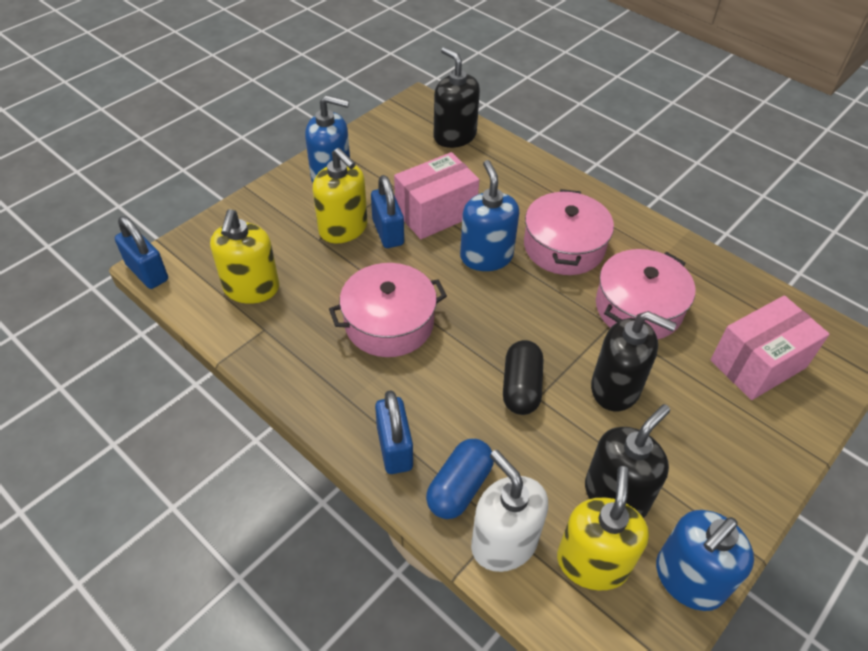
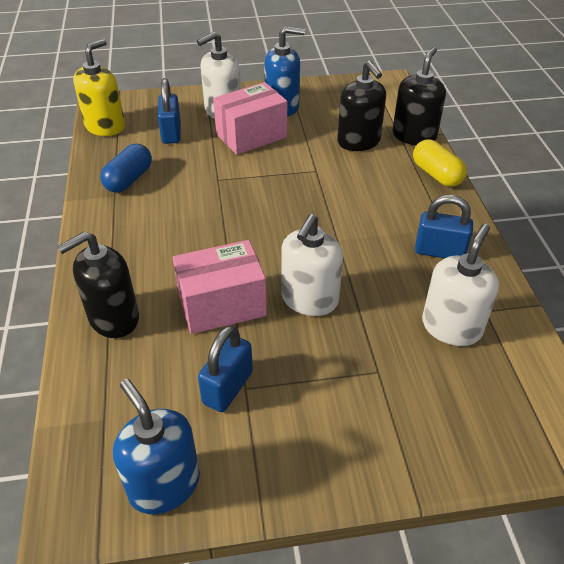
black capsule: [503,340,543,415] = 1 -> none = 0
blue soap dispenser: [305,95,350,183] [460,160,520,271] [656,510,754,611] = 3 -> [113,379,200,514] [264,26,305,117] = 2
pink pot: [329,263,447,357] [524,189,614,275] [596,249,696,339] = 3 -> none = 0
white soap dispenser: [471,450,548,572] = 1 -> [197,32,241,119] [281,214,343,316] [422,224,499,346] = 3
yellow capsule: none = 0 -> [413,139,467,187] = 1
yellow soap dispenser: [210,209,279,304] [313,148,367,243] [557,466,649,591] = 3 -> [73,39,125,136] = 1

